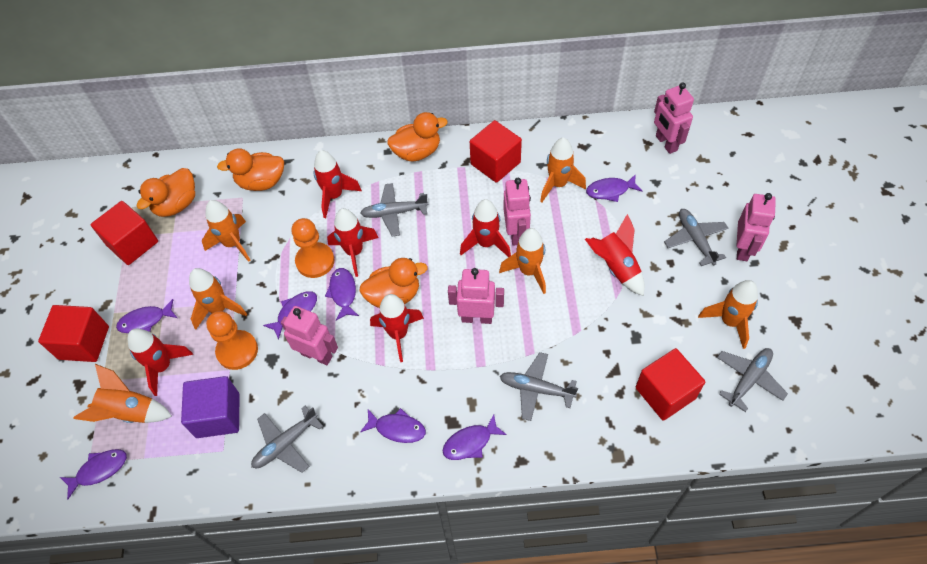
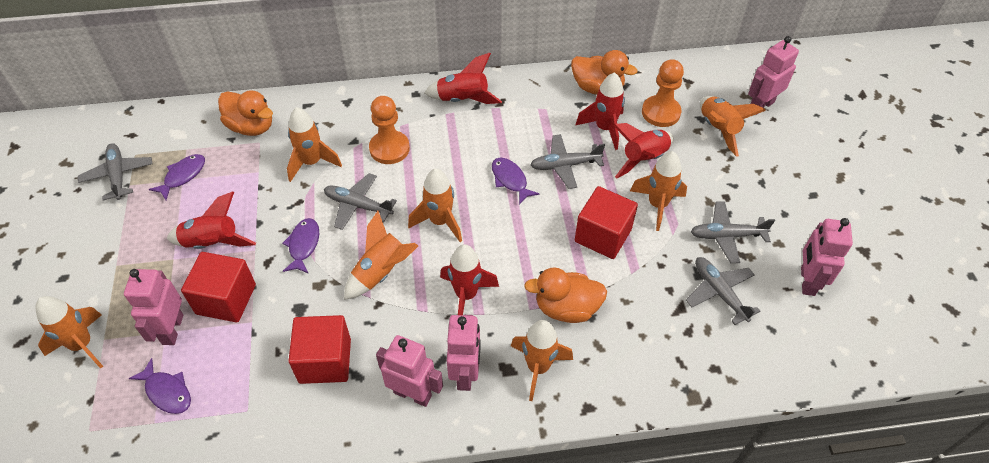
orange duck: [137,168,195,217] [217,148,284,191] [360,258,428,308] [387,112,448,161] = 4 -> [218,90,273,136] [524,267,607,323] [571,50,638,95] = 3
orange rocket: [73,364,172,423] [189,268,247,329] [202,200,250,262] [499,228,546,294] [540,137,586,202] [698,280,758,349] = 6 -> [36,296,103,369] [287,107,342,182] [344,211,418,300] [408,168,462,242] [511,320,573,401] [630,151,687,231] [700,96,766,157] = 7
purple cube: [181,376,240,438] = 1 -> none = 0
purple fish: [60,449,127,499] [116,299,177,333] [263,291,317,340] [325,268,359,320] [360,408,426,443] [442,414,507,460] [586,174,642,202] = 7 -> [128,358,191,414] [149,154,205,200] [282,218,319,274] [492,157,540,205] = 4
red cube: [38,305,109,362] [91,201,158,265] [470,120,522,183] [636,348,705,421] = 4 -> [181,252,256,323] [289,315,351,384] [575,186,638,259] = 3
red rocket: [128,328,193,396] [313,150,362,218] [327,208,378,277] [370,294,424,362] [460,199,511,257] [585,214,645,296] = 6 -> [167,192,256,249] [424,53,502,104] [440,244,499,315] [576,72,625,150] [613,123,674,178] = 5

